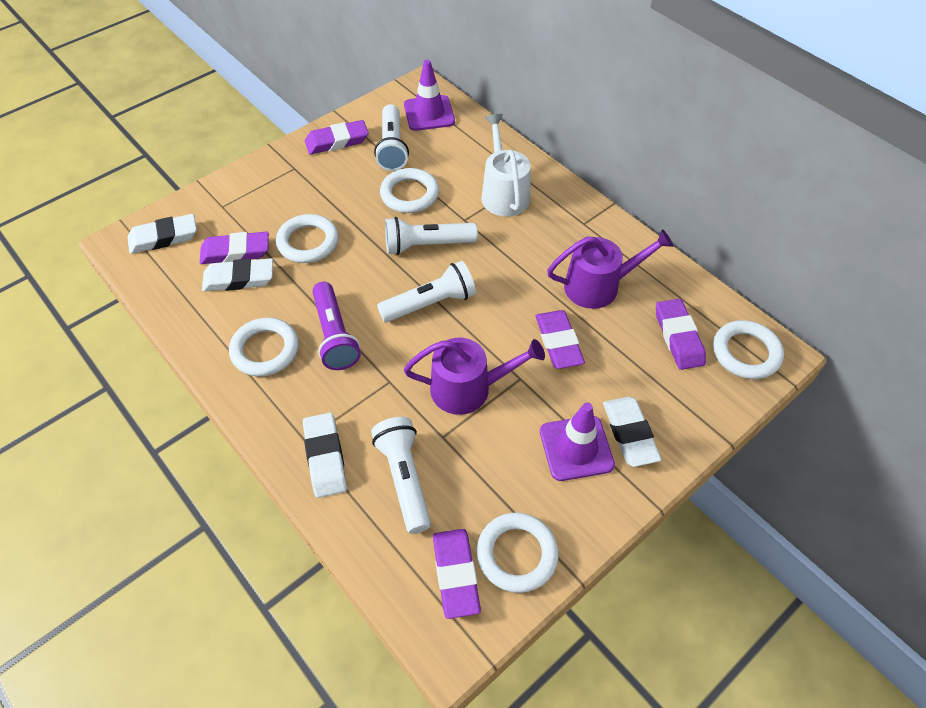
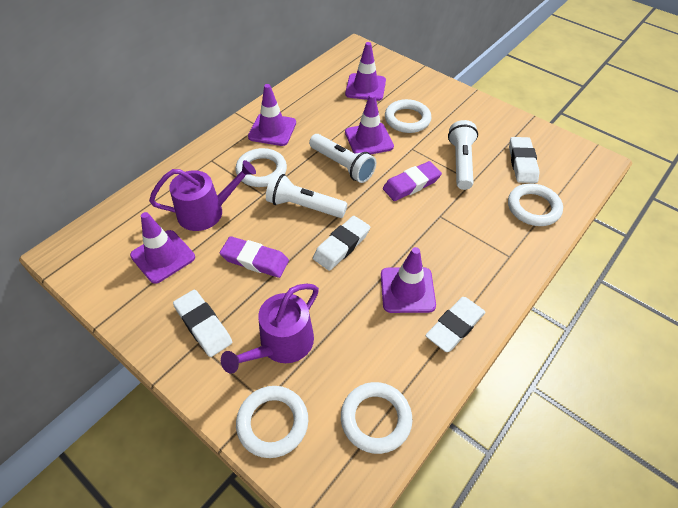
purple eraser: [200,231,269,264] [305,120,369,155] [433,529,481,619] [536,310,585,369] [656,299,706,370] = 5 -> [220,236,289,278] [383,161,442,201] = 2
purple flashlight: [312,282,361,370] = 1 -> none = 0
purple traffic cone: [404,60,455,131] [540,402,615,481] = 2 -> [130,212,195,284] [248,84,296,146] [345,42,386,101] [345,94,394,155] [381,247,436,313] = 5
white flashlight: [371,417,431,534] [374,104,409,171] [377,261,476,322] [385,217,478,255] = 4 -> [266,173,348,218] [309,134,376,183] [448,120,478,190] = 3
white watering can: [481,114,531,217] = 1 -> none = 0

